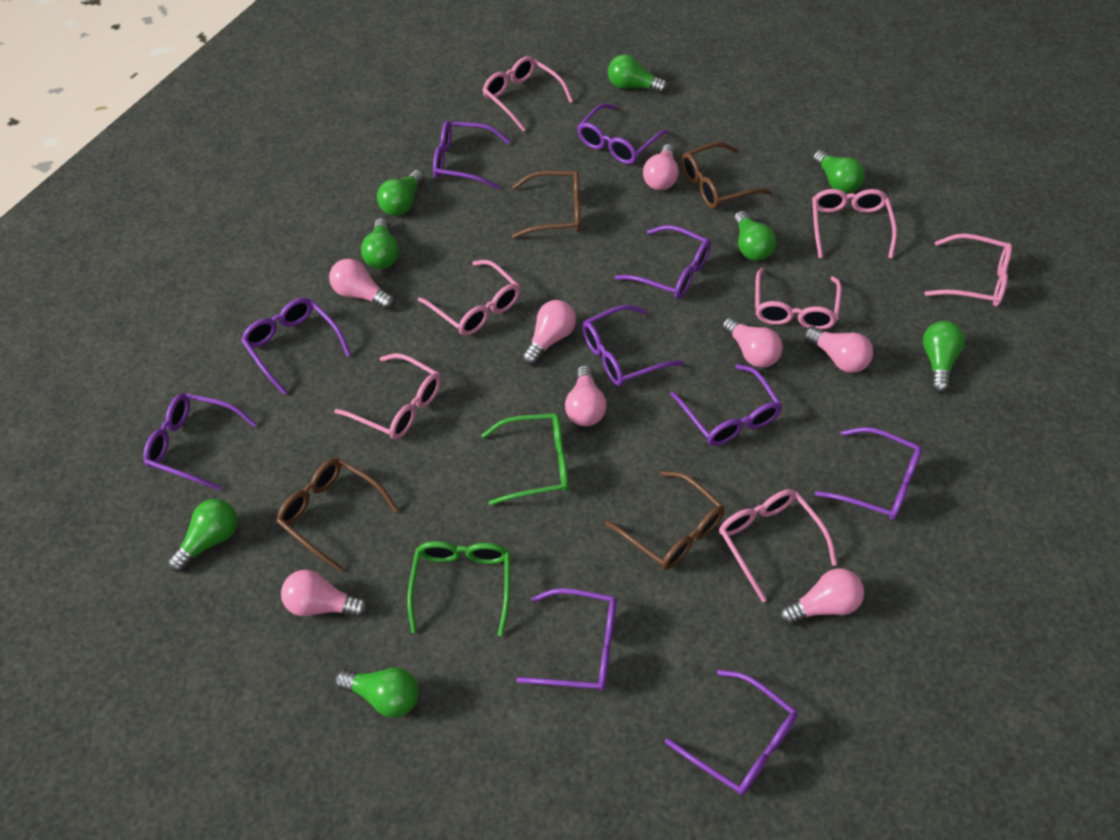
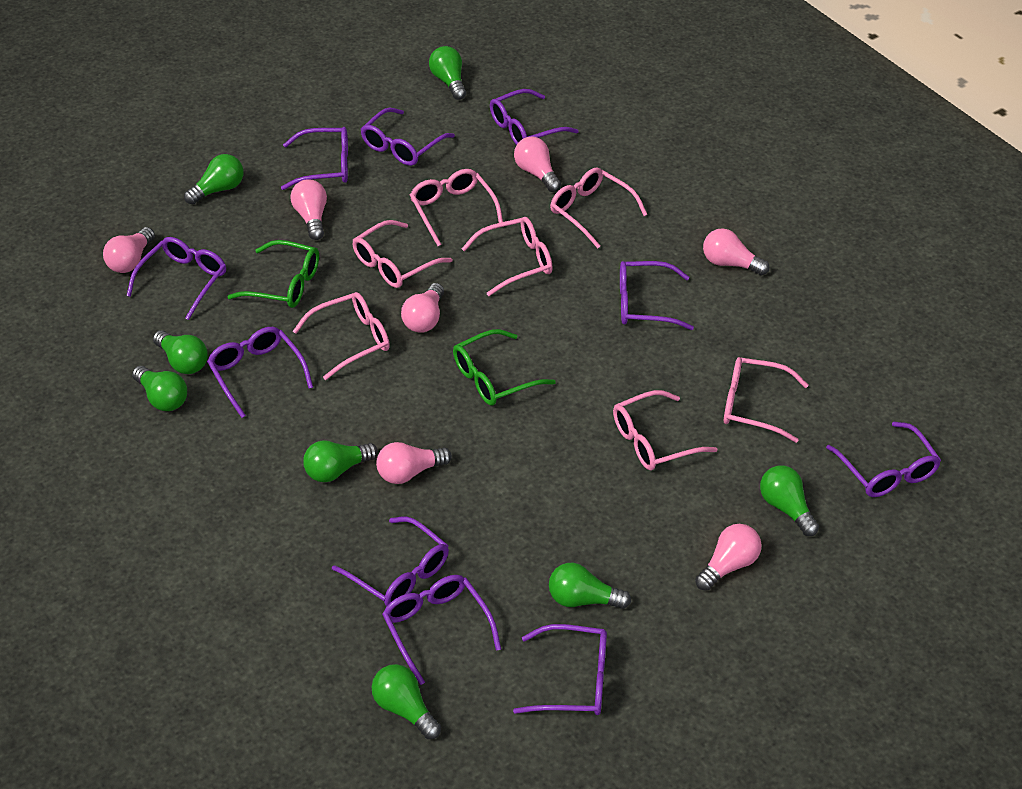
brown glasses: [276,458,399,572] [512,171,580,238] [605,471,725,570] [681,142,772,209] = 4 -> none = 0
pink light bulb: [281,570,368,618] [329,259,395,310] [522,300,576,365] [565,365,607,426] [643,144,679,190] [722,317,783,368] [780,568,864,625] [804,326,873,373] = 8 -> [103,227,155,273] [290,179,327,240] [376,442,452,484] [401,283,444,333] [514,136,561,192] [695,524,762,591] [703,228,769,276] = 7

